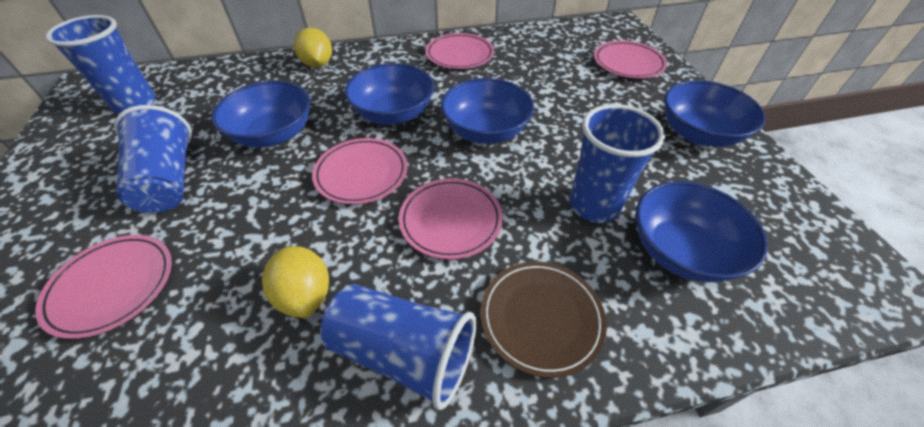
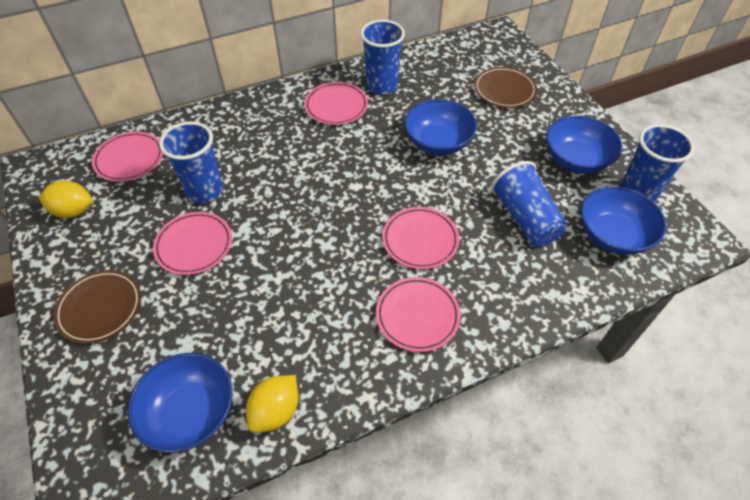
blue bowl: [212,81,311,147] [345,63,434,125] [441,78,534,144] [636,181,768,282] [664,80,766,147] = 5 -> [128,353,233,453] [404,99,477,155] [546,115,623,174] [581,186,666,255] = 4
brown plate: [481,261,607,378] = 1 -> [54,270,141,344] [474,67,537,108] = 2

